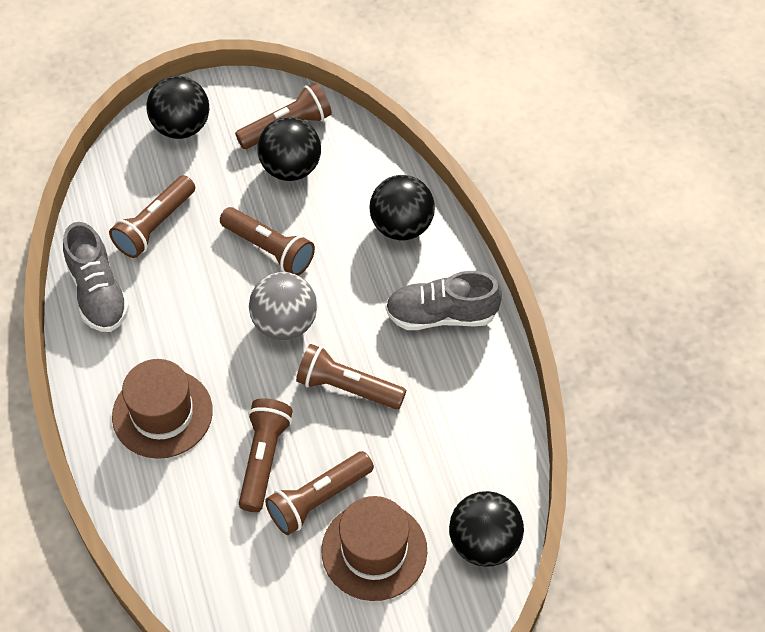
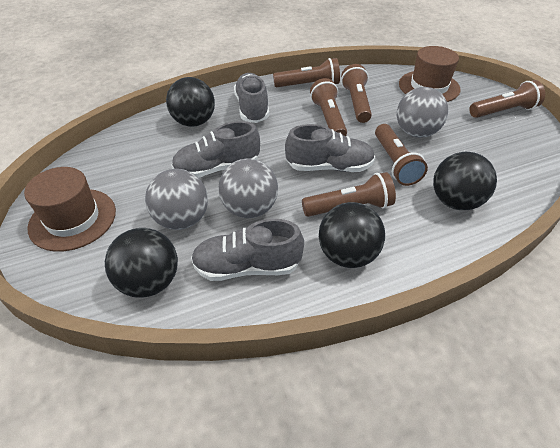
grey ball: [249,272,317,340] = 1 -> [145,169,208,230] [219,159,278,218] [397,87,448,138] = 3
grey shoe: [63,222,130,332] [385,271,502,330] = 2 -> [171,121,260,178] [191,219,304,281] [234,73,269,123] [285,124,375,172] = 4

